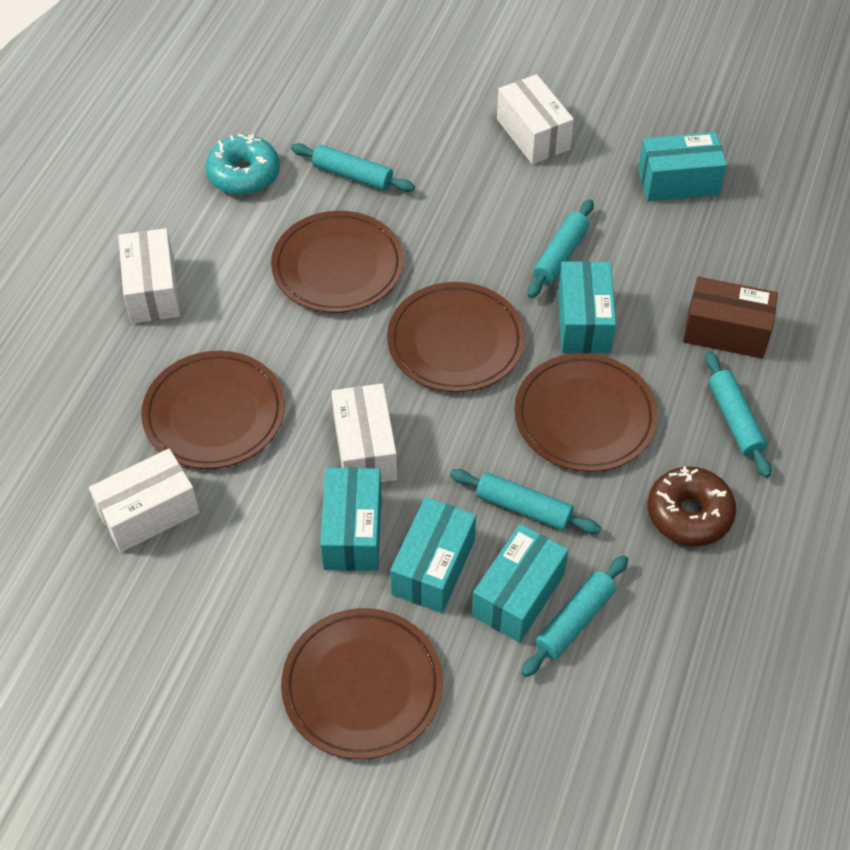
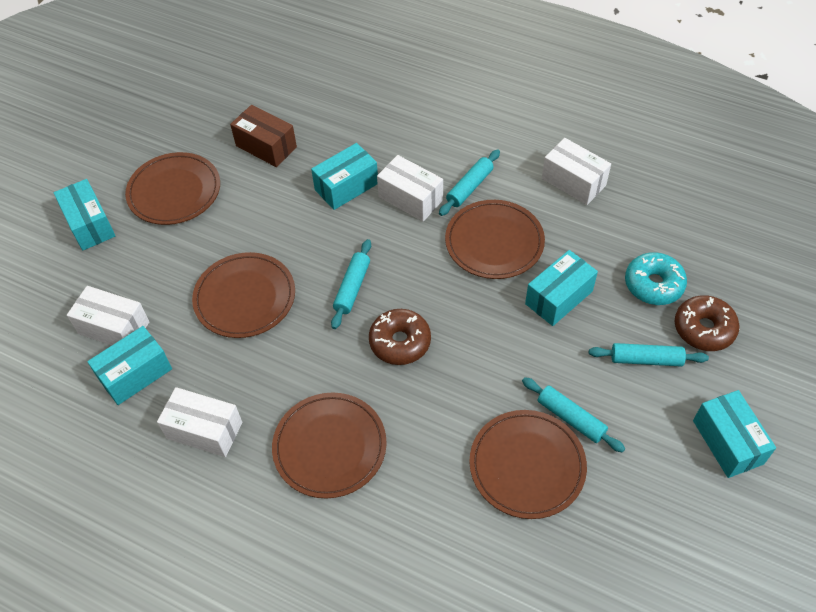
brown donut: [648,466,736,546] = 1 -> [369,309,431,365] [675,295,739,351] = 2
turquoise rolling pin: [291,143,415,192] [450,469,601,534] [521,555,628,677] [528,199,594,298] [705,352,772,478] = 5 -> [331,239,371,329] [439,149,500,216] [522,377,625,453] [589,343,709,367] = 4

